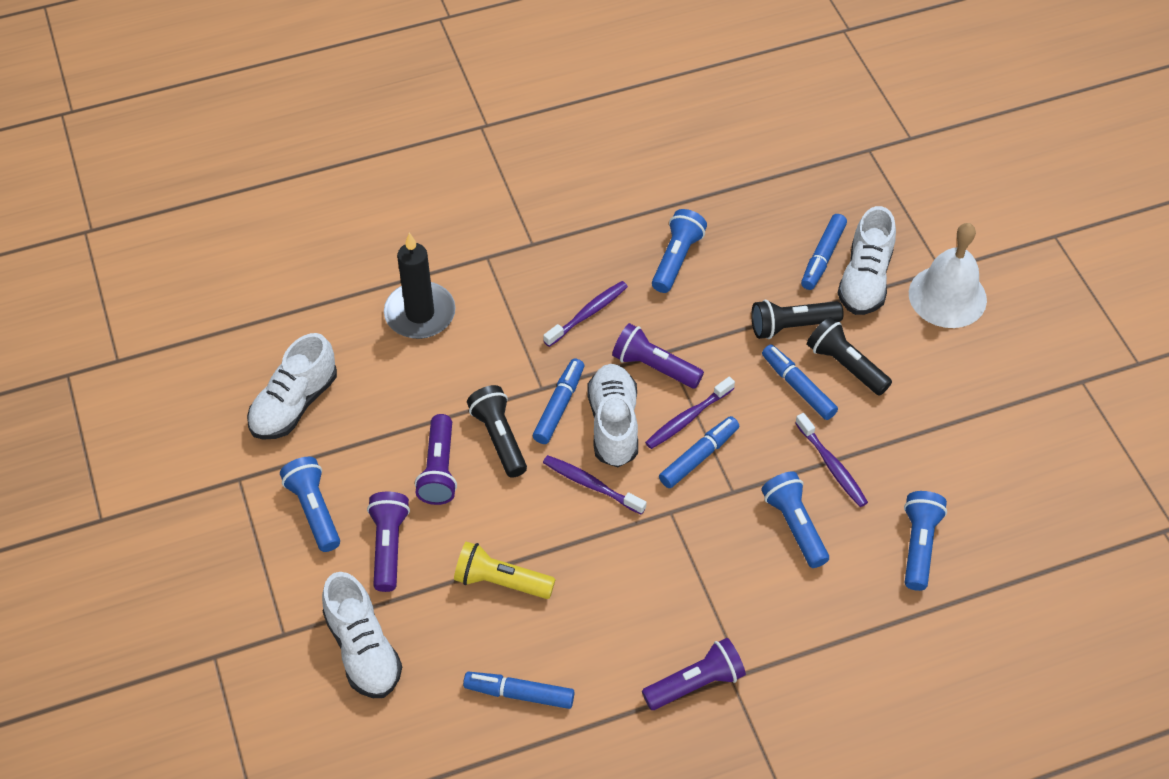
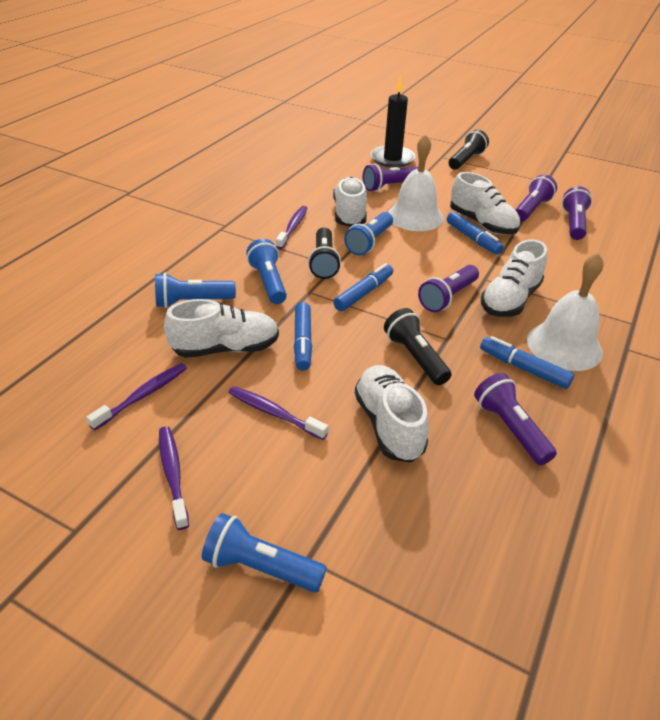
blue marker: [463,671,575,709] [533,358,584,444] [659,416,739,488] [762,344,838,420] [801,214,847,290] = 5 -> [294,302,312,371] [333,263,393,311] [447,212,504,255] [480,336,574,389] = 4
purple flashlight: [367,492,410,592] [415,414,457,505] [612,323,704,388] [642,638,746,710] = 4 -> [363,164,418,192] [418,265,479,312] [474,373,557,465] [515,175,557,222] [562,186,592,240] = 5
white bell: [909,223,987,328] = 1 -> [388,134,444,231] [527,253,603,371] = 2
white shoe: [247,333,337,440] [322,572,402,698] [587,364,638,467] [838,206,896,315] = 4 -> [164,299,279,358] [333,177,367,227] [355,365,429,463] [450,172,520,234] [481,239,547,317] = 5
yellow flashlight: [454,542,555,599] = 1 -> none = 0

